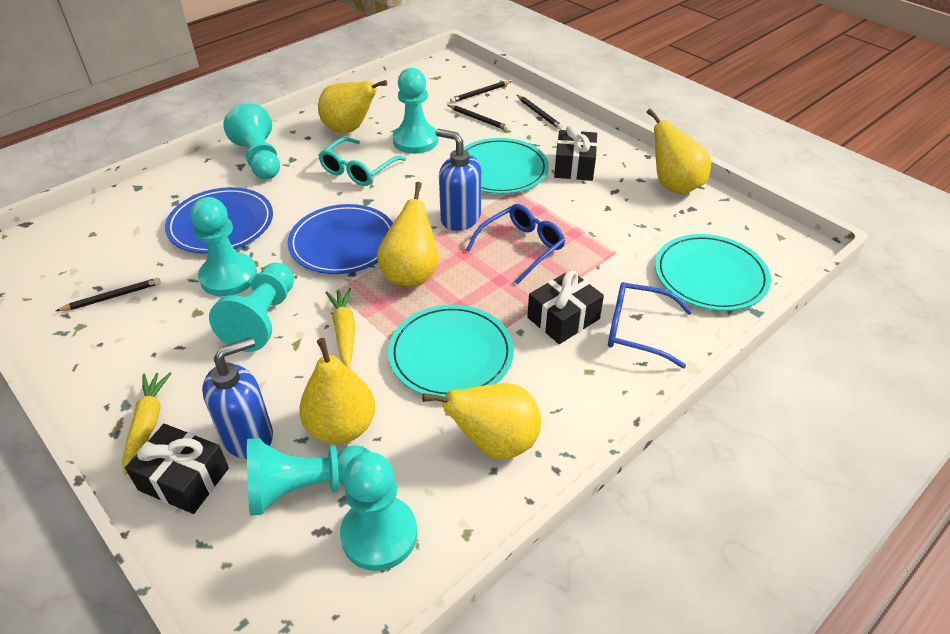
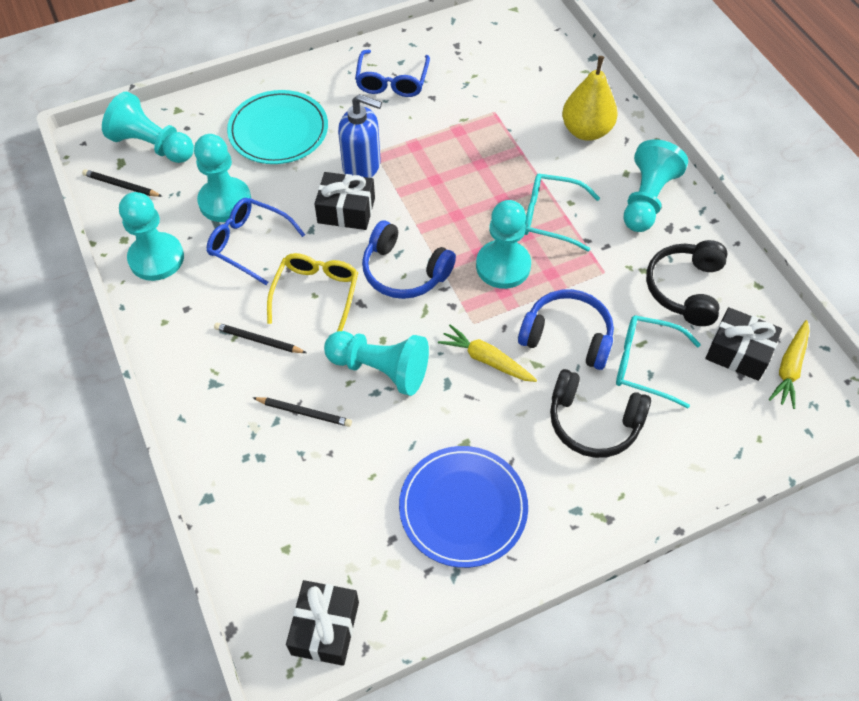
black headphones: none = 0 -> [550,369,651,458] [646,240,728,326] = 2
black pencil: [56,277,161,311] [448,105,509,131] [450,81,512,103] [517,95,563,130] = 4 -> [82,169,163,197] [214,323,307,353] [253,397,352,427] = 3
blue headphones: none = 0 -> [362,220,456,299] [518,289,614,370] = 2
blue plate: [165,187,273,254] [287,204,393,274] = 2 -> [399,446,528,568] = 1
blue soap dispenser: [202,337,273,459] [436,129,481,231] = 2 -> [338,94,382,178] = 1
turquoise glasses: [319,137,406,186] = 1 -> [525,174,600,252] [616,315,701,408] = 2
turquoise plate: [388,305,514,397] [463,138,549,194] [655,234,771,311] = 3 -> [227,90,328,164] = 1
yellow glasses: none = 0 -> [267,253,358,331] = 1
yellow pear: [299,338,375,444] [318,80,387,133] [377,182,439,287] [422,383,541,459] [646,108,711,195] = 5 -> [562,56,617,141] = 1

